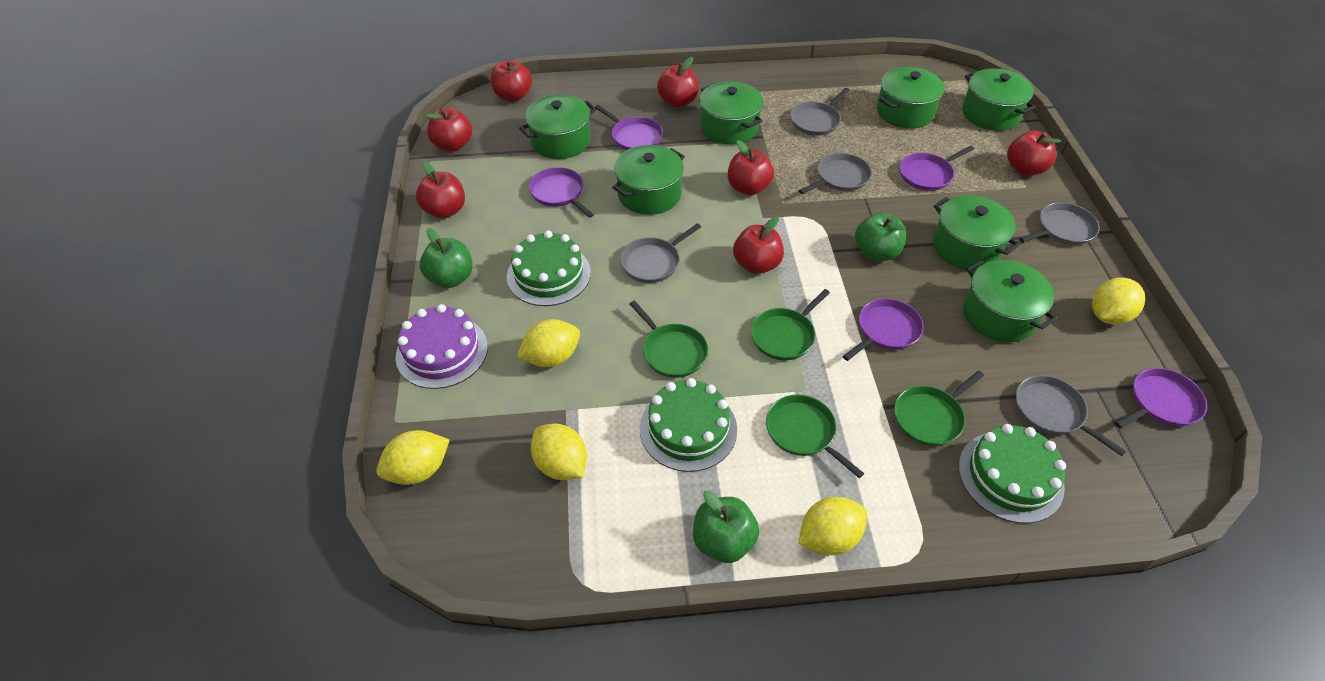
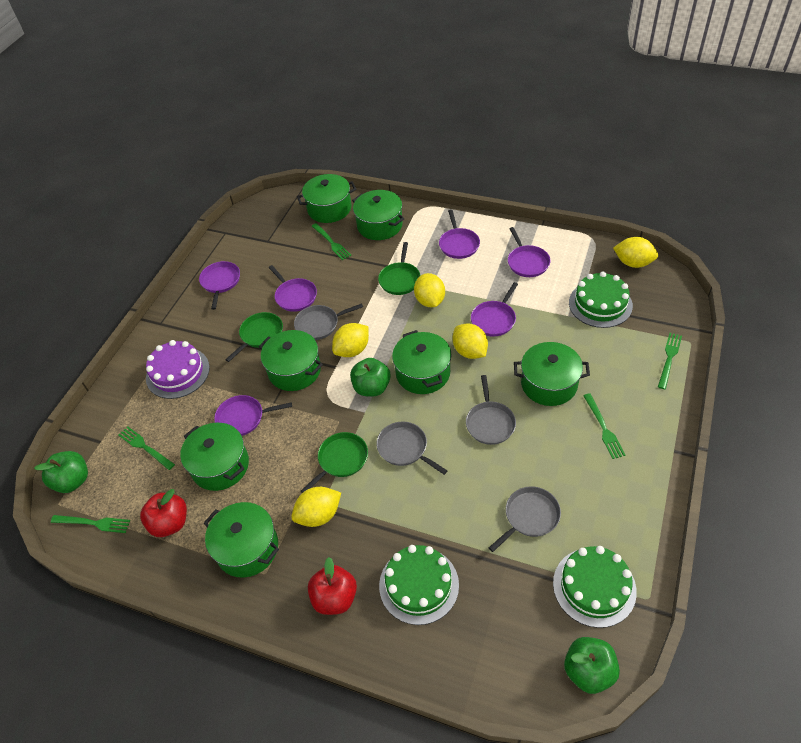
green fork: none = 0 -> [51,515,130,533] [118,426,175,470] [312,223,351,260] [583,393,626,459] [658,333,682,389] = 5
green pan: [630,300,708,378] [751,289,830,360] [766,395,864,478] [894,371,984,446] = 4 -> [225,312,283,362] [301,432,368,493] [378,242,420,295] = 3
grey pan: [620,223,701,283] [790,88,850,136] [799,153,872,194] [1016,375,1126,456] [1019,203,1100,245] = 5 -> [294,303,363,340] [376,422,448,475] [466,375,516,445] [489,486,561,552] = 4
purple pan: [529,167,594,218] [595,105,663,150] [843,298,924,361] [900,146,974,191] [1115,368,1207,429] = 5 -> [199,261,240,310] [214,395,292,436] [269,265,317,312] [439,210,480,259] [471,282,518,336] [508,227,550,277] = 6
red apple: [416,162,465,219] [425,107,472,152] [491,59,532,102] [657,57,699,107] [728,140,774,195] [733,217,784,274] [1007,130,1061,176] = 7 -> [140,489,187,537] [308,557,357,615] = 2

